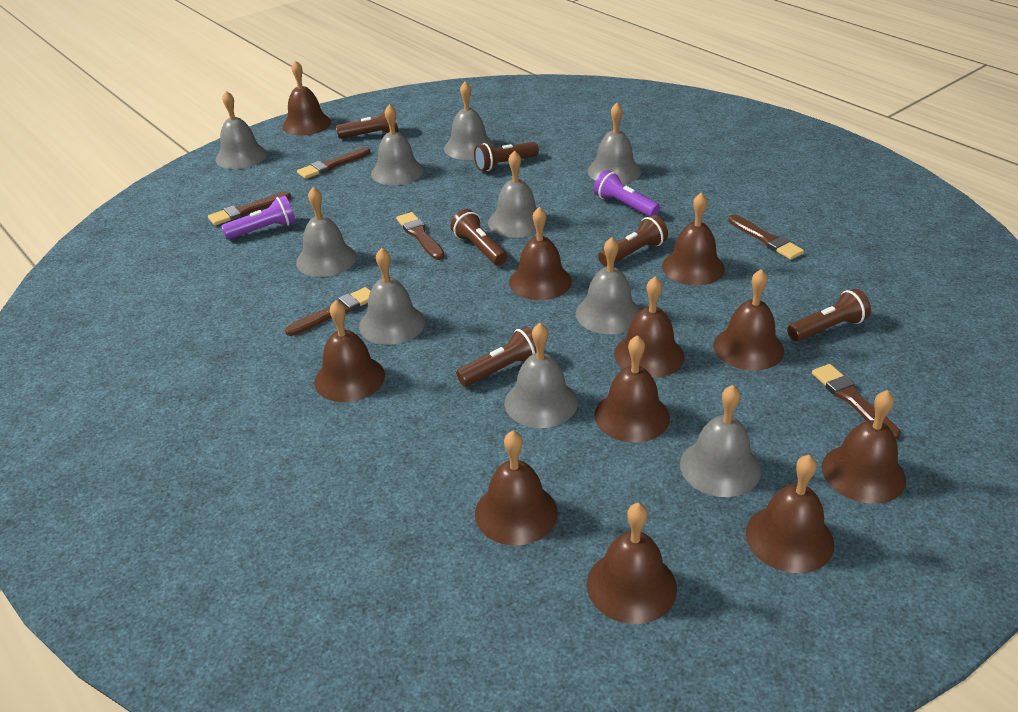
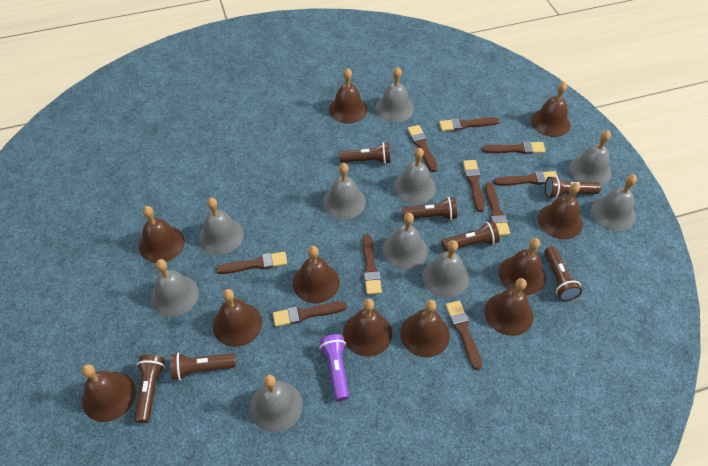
brown brush: [208,192,291,225] [285,287,371,336] [297,147,370,179] [396,212,445,260] [728,214,804,260] [812,364,901,439] = 6 -> [216,252,287,274] [273,301,347,327] [362,234,382,295] [408,125,438,172] [439,117,500,131] [446,301,482,370] [463,160,485,212] [482,141,546,154] [485,182,510,236] [494,171,558,186] = 10
brown flashlight: [336,110,399,139] [451,209,507,266] [456,326,537,387] [474,142,539,171] [598,215,668,267] [787,288,871,341] = 6 -> [134,355,165,423] [170,353,236,380] [339,142,391,164] [402,197,457,220] [441,221,500,251] [544,246,582,301] [545,176,601,199] = 7
purple flashlight: [221,196,296,240] [594,170,660,217] = 2 -> [320,334,349,401] = 1

